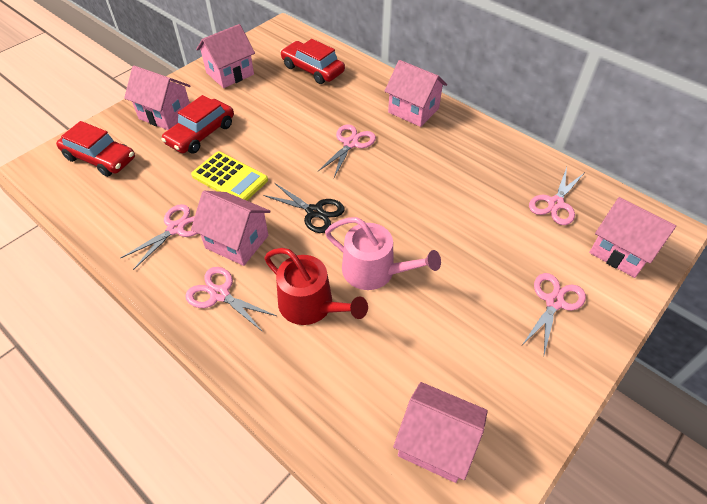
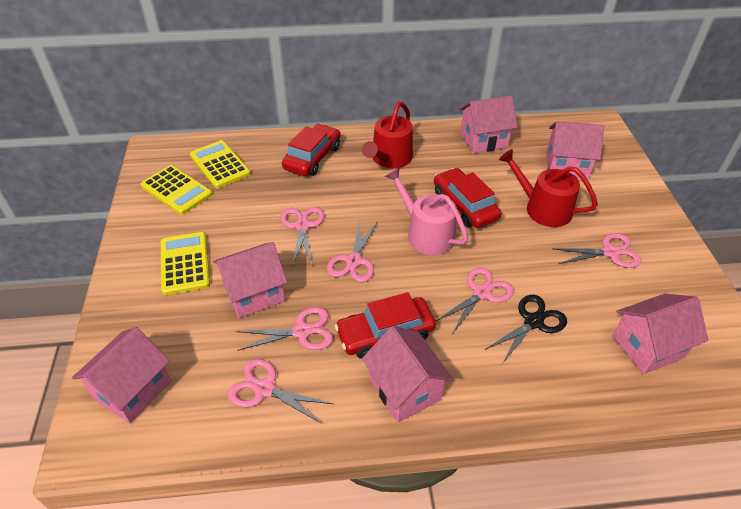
pink scissors: [120,204,198,270] [185,267,277,332] [318,125,376,177] [522,273,586,355] [529,167,584,225] = 5 -> [228,359,333,424] [236,307,333,351] [281,207,324,266] [327,220,377,282] [436,267,514,333] [552,233,641,268] = 6
red watering can: [264,248,368,325] = 1 -> [362,102,413,168] [499,149,598,227] = 2
yellow calculator: [191,151,268,201] = 1 -> [141,165,213,215] [161,232,210,295] [190,140,251,188] = 3

